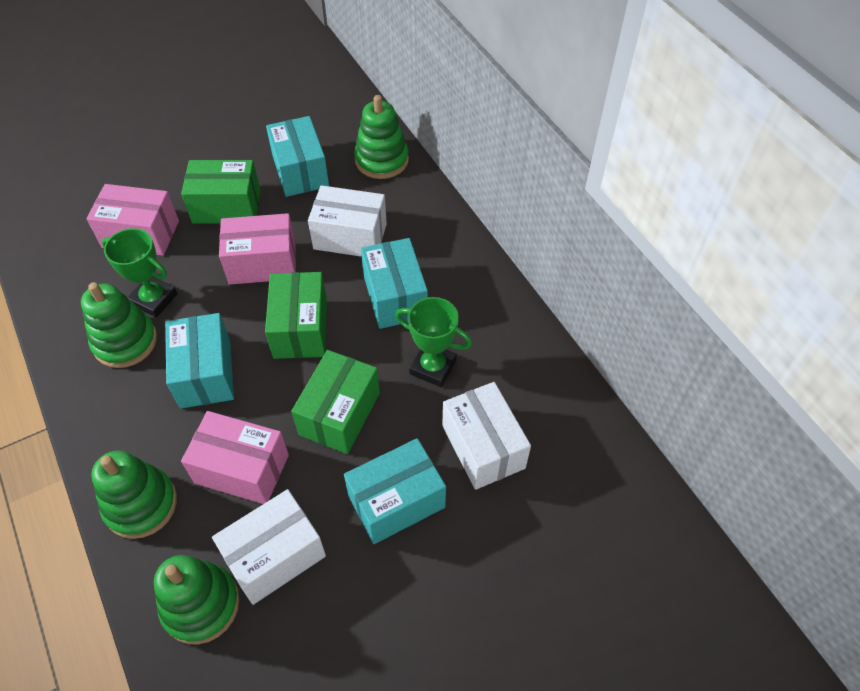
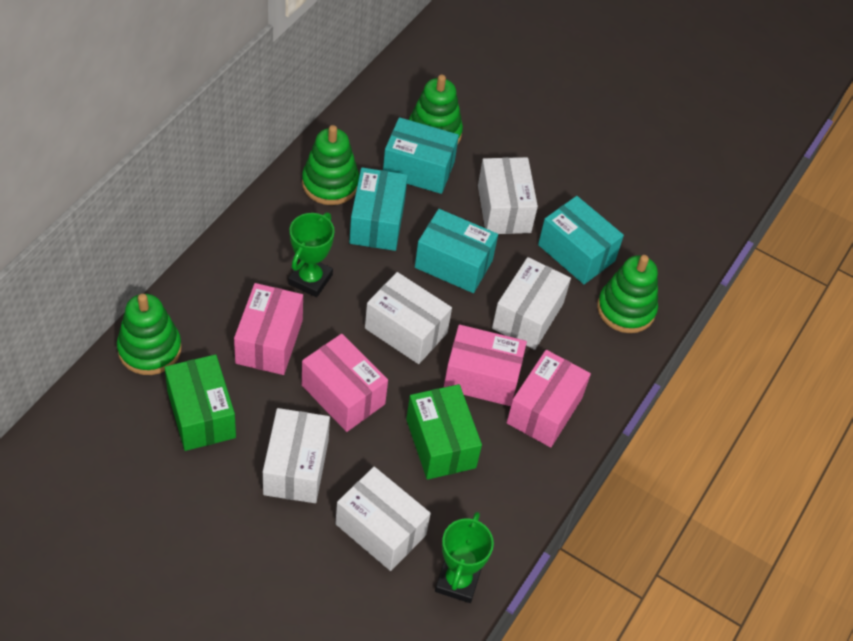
green box: [181,160,261,224] [265,272,327,359] [291,350,380,454] = 3 -> [164,354,236,451] [406,384,482,480] = 2
pink box: [87,184,179,256] [181,411,289,504] [219,213,296,285] = 3 -> [234,283,303,375] [302,334,388,432] [444,325,527,406] [507,350,591,447] = 4
white box: [212,489,326,605] [308,185,387,257] [442,382,531,490] = 3 -> [263,408,330,503] [335,467,431,571] [365,272,452,364] [478,157,538,234] [492,257,571,350] = 5

